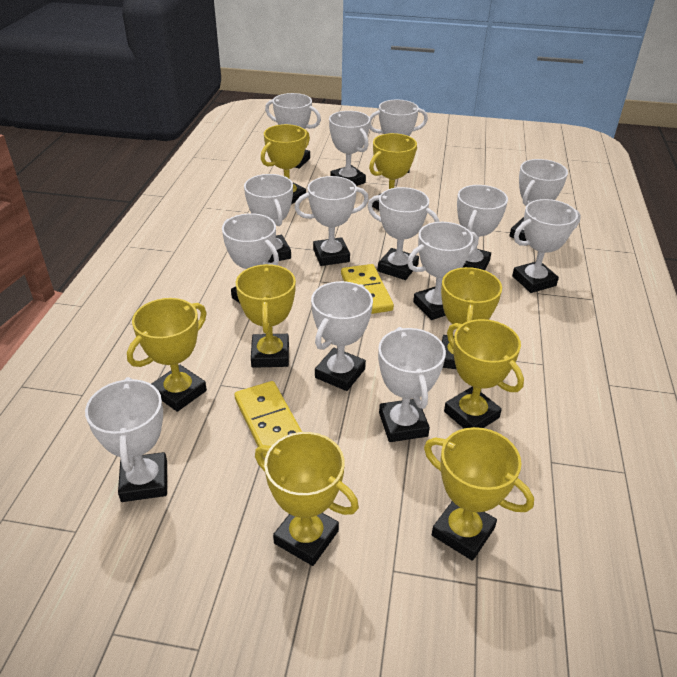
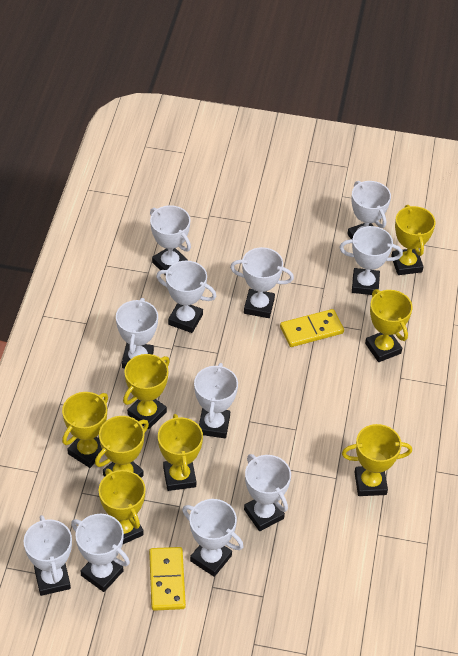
white trophy: [85,377,167,502] [222,213,279,303] [244,174,293,263] [265,93,321,168] [295,176,369,266] [311,281,373,391] [329,111,370,186] [368,187,439,280] [369,100,428,173] [378,327,446,442] [407,222,478,320] [457,185,508,270] [509,159,568,241] [512,199,581,293] = 14 -> [24,515,72,596] [71,514,130,592] [116,298,158,369] [150,205,191,275] [156,261,216,333] [182,499,243,577] [194,363,238,438] [230,247,294,318] [244,454,291,531] [339,226,403,295] [347,181,391,239] = 11

